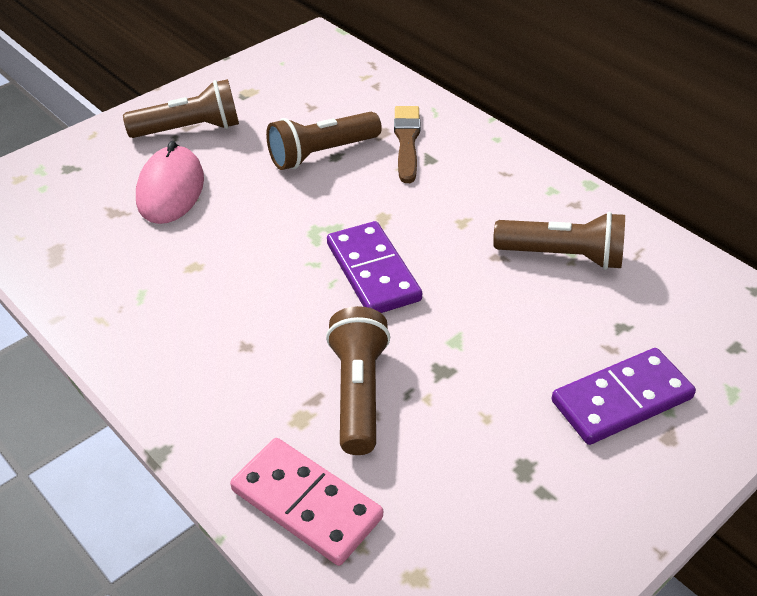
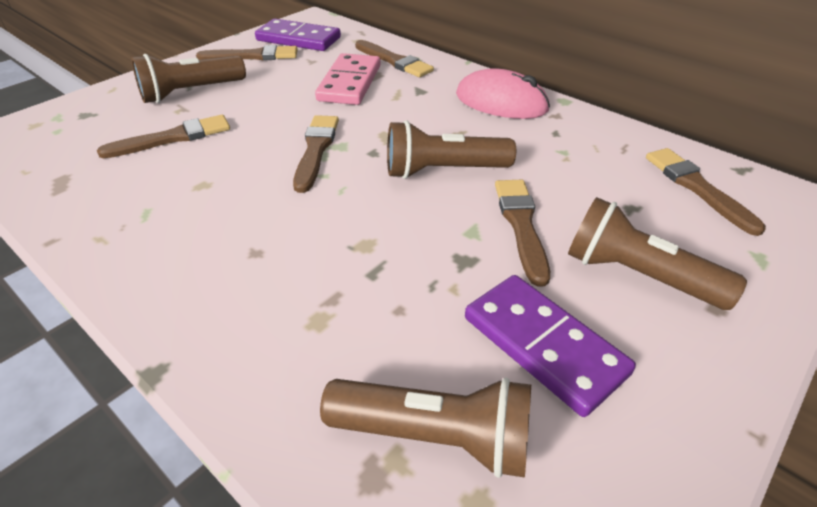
brown brush: [394,106,421,183] = 1 -> [97,115,230,158] [196,45,298,61] [293,115,339,193] [355,40,434,77] [495,180,550,287] [646,148,766,236] = 6

